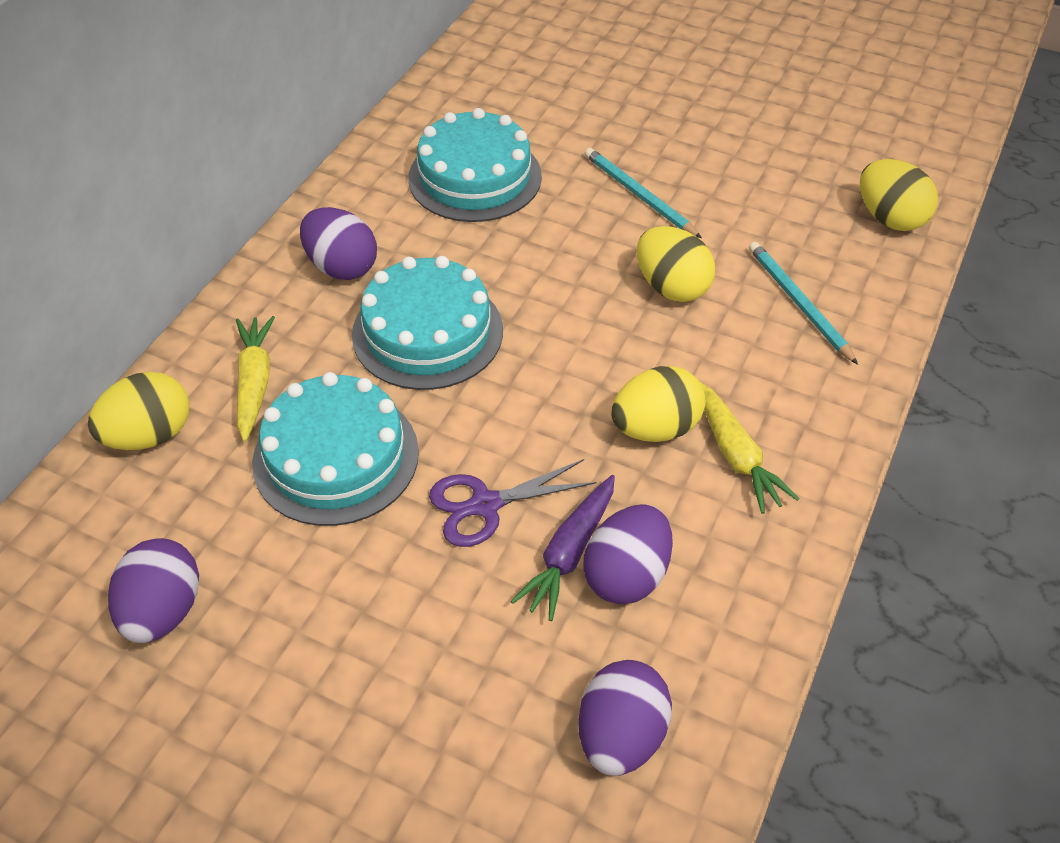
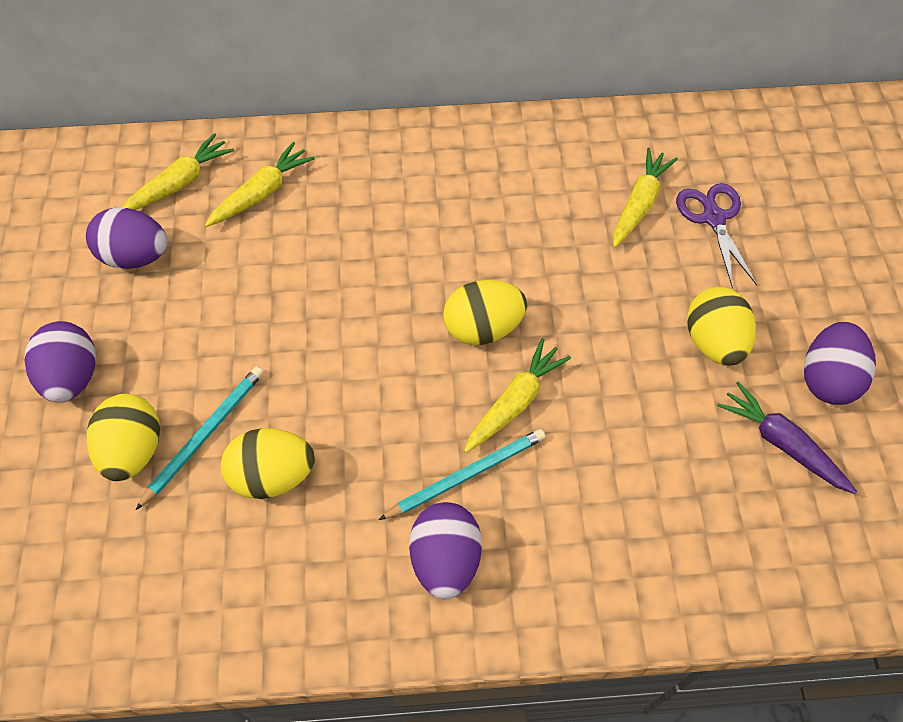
turquoise cake: [252,372,419,526] [352,256,503,390] [408,108,542,222] = 3 -> none = 0
yellow carrot: [236,316,275,442] [699,381,799,514] = 2 -> [122,133,234,210] [205,142,315,227] [464,338,571,453] [613,148,678,247] = 4

